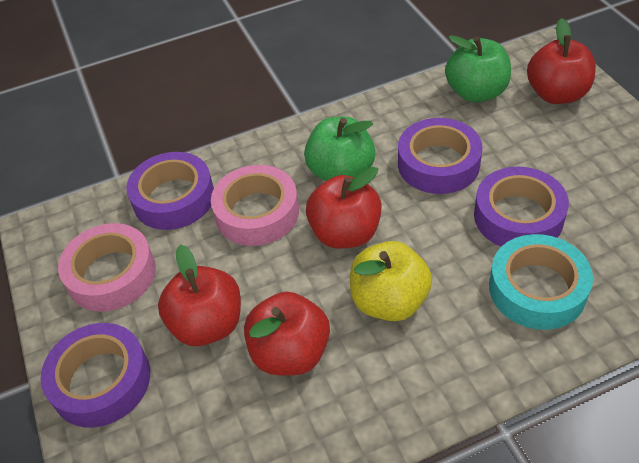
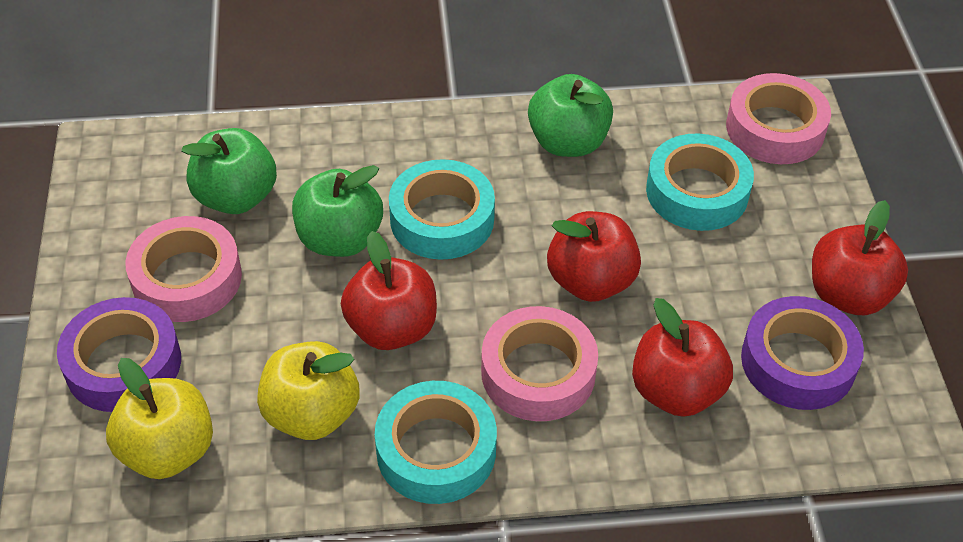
green apple: [304,117,375,181] [445,35,511,103] = 2 -> [181,128,277,214] [292,165,383,257] [528,74,613,157] = 3
pink tape: [58,223,156,312] [211,165,299,246] = 2 -> [125,216,242,322] [481,306,598,421] [726,73,831,164] = 3
purple tape: [41,323,150,427] [126,152,214,230] [398,118,483,194] [474,167,569,247] = 4 -> [57,297,181,412] [741,296,864,410] = 2
turquoise tape: [489,234,593,330] = 1 -> [375,381,497,504] [389,159,495,260] [646,134,754,231] = 3
yellow apple: [350,241,432,321] = 1 -> [106,358,213,479] [257,341,360,440] = 2

